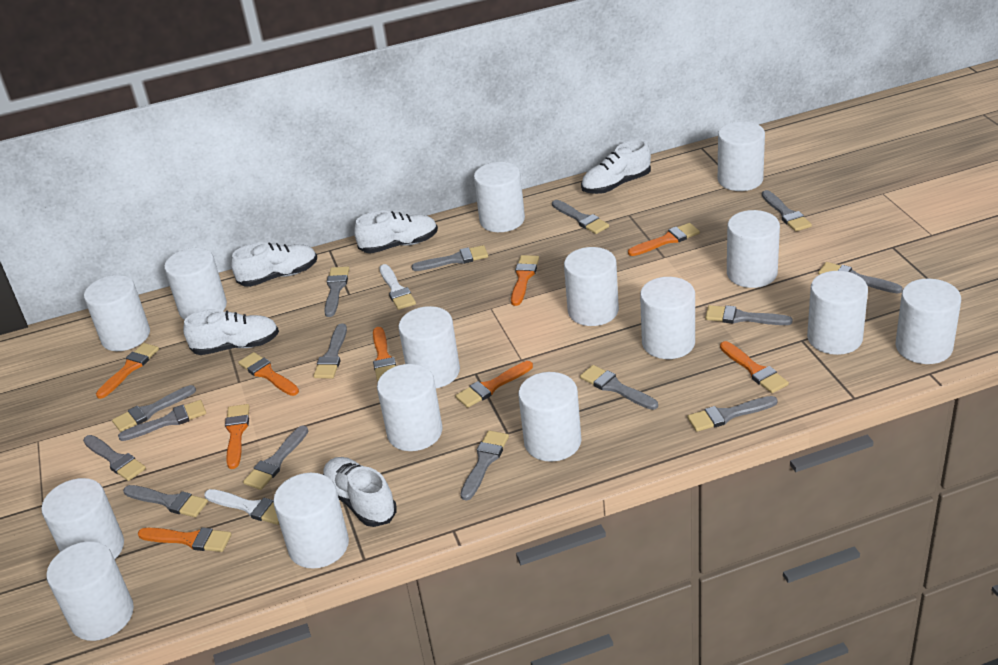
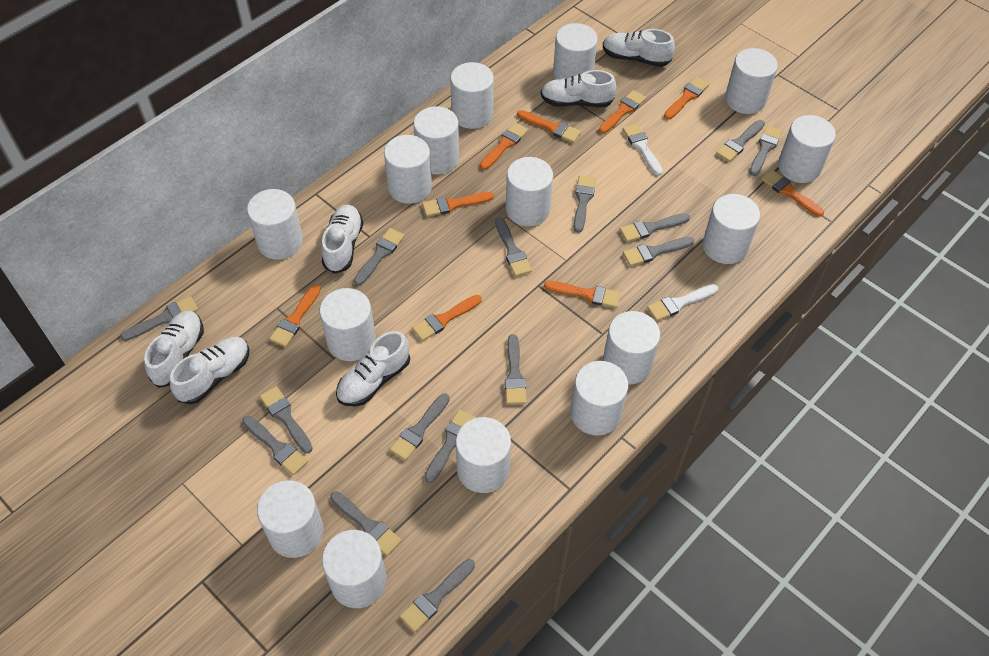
white shoe: [183,309,279,355] [231,242,317,287] [323,457,397,527] [354,211,438,253] [581,139,651,194] = 5 -> [144,311,204,388] [170,337,250,404] [321,205,363,274] [336,331,410,406] [541,70,617,107] [603,29,675,67] = 6

